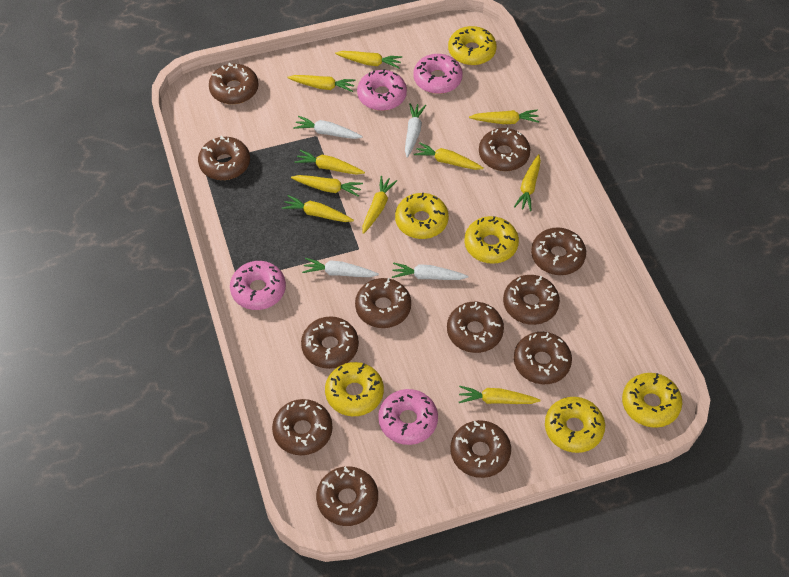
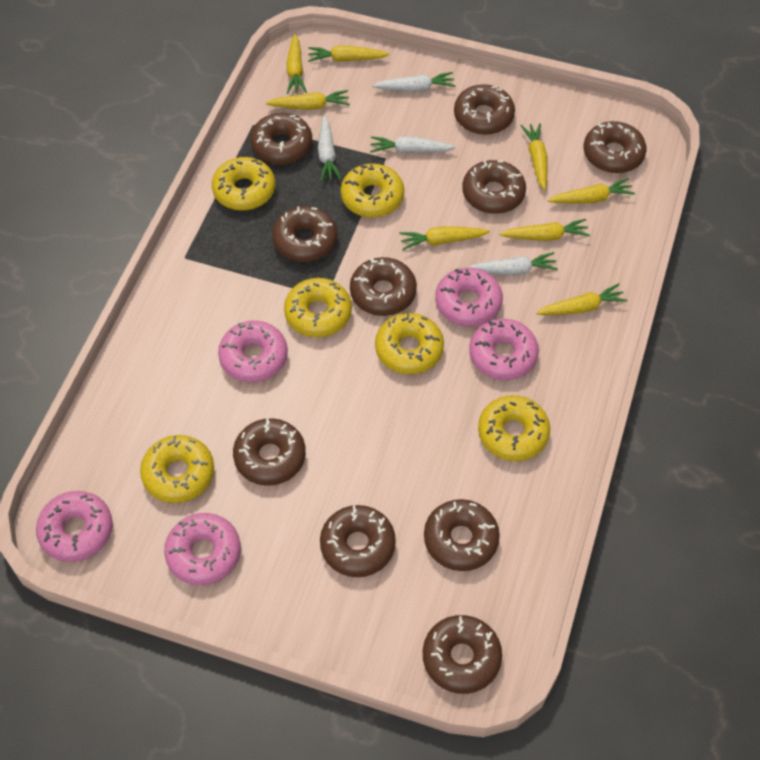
brown donut: [198,136,250,180] [209,63,259,104] [272,399,333,455] [301,316,359,369] [316,466,378,526] [355,278,411,328] [447,302,504,353] [450,420,511,478] [479,128,530,171] [503,275,560,325] [514,332,572,384] [531,228,586,275] = 12 -> [233,418,306,486] [250,113,312,164] [272,206,337,262] [320,505,396,577] [350,257,417,316] [423,615,502,694] [424,499,500,571] [454,84,515,135] [462,160,526,214] [584,121,647,173] = 10
pink donut: [230,261,286,310] [357,69,407,111] [378,389,438,445] [413,54,463,94] = 4 -> [36,491,113,562] [164,513,241,585] [218,321,288,382] [435,267,503,327] [469,319,539,380] = 5
yellow carrot: [282,195,354,222] [287,75,356,92] [291,175,363,197] [295,150,365,175] [335,51,402,68] [363,176,397,234] [414,142,484,170] [459,386,541,404] [469,109,539,124] [514,154,541,211] = 10 -> [266,90,350,110] [286,34,307,94] [308,45,389,62] [399,226,490,250] [499,219,590,241] [521,123,547,190] [536,283,628,315] [548,178,635,204] = 8

